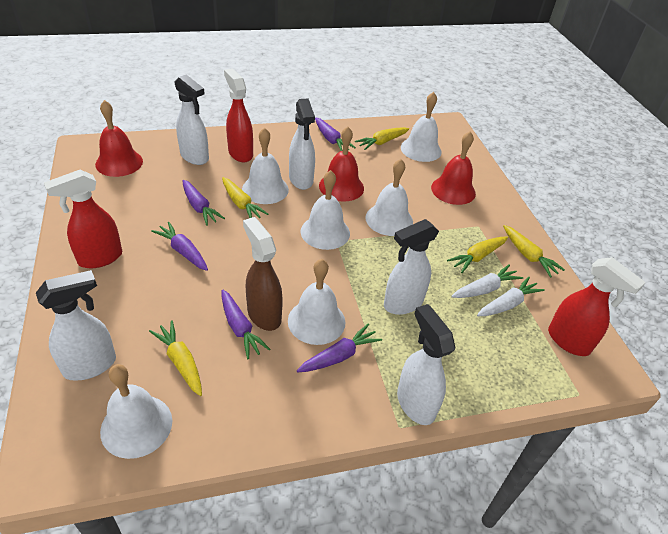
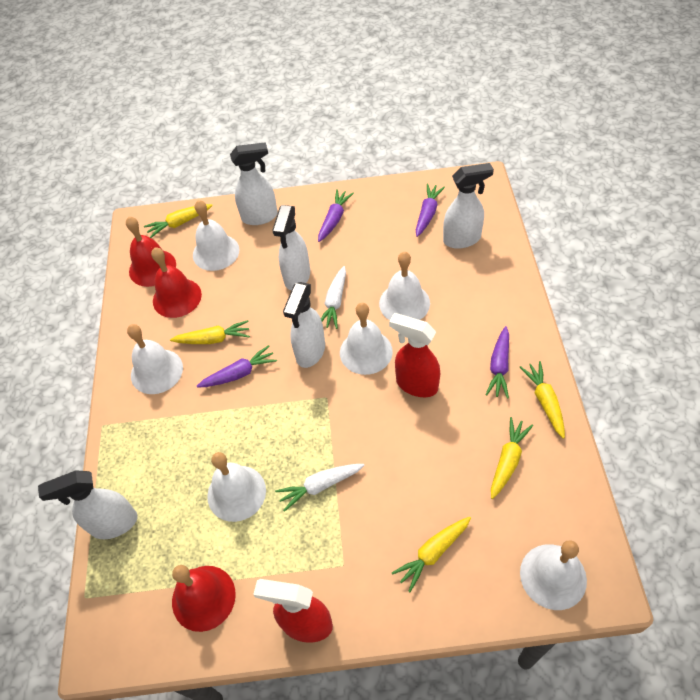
brown spray bottle: [243,217,283,331] = 1 -> none = 0
purple carrot: [151,222,208,271] [183,180,225,226] [222,290,270,359] [297,324,382,372] [315,117,356,151] = 5 -> [197,345,277,388] [318,189,354,242] [416,184,445,237] [485,326,509,399] = 4
red spray bottle: [44,170,122,269] [224,68,253,162] [548,257,646,356] = 3 -> [253,579,333,643] [389,313,440,397] = 2

